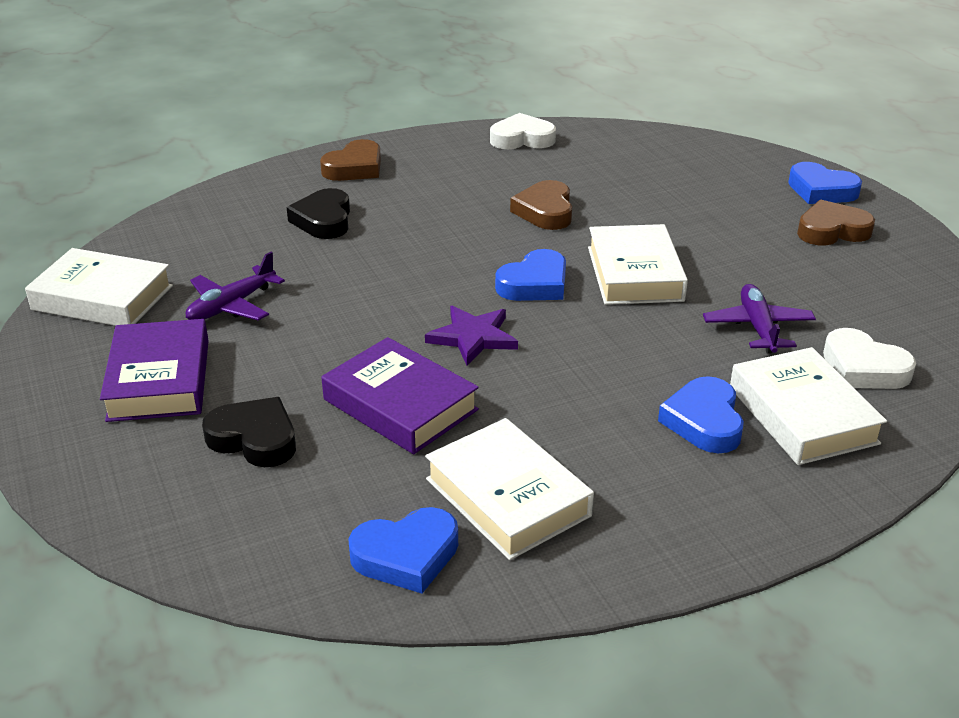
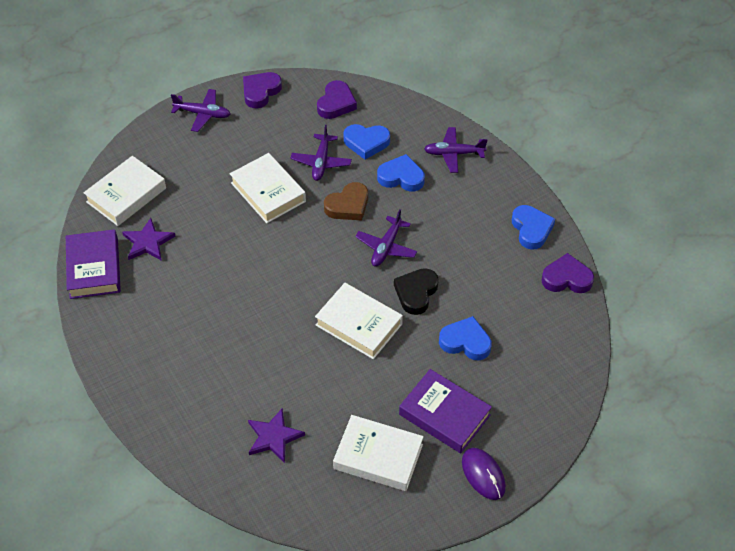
black heart: [202,397,296,467] [287,188,350,239] = 2 -> [394,268,439,315] = 1
brown heart: [320,139,381,181] [510,180,572,230] [797,200,875,246] = 3 -> [324,182,368,220] = 1
purple heart: none = 0 -> [243,72,282,108] [317,80,357,119] [541,253,594,293] = 3
purple mouse: none = 0 -> [462,448,506,500] = 1
purple plane: [186,252,285,321] [703,284,816,354] = 2 -> [171,89,230,132] [290,125,352,181] [355,209,417,267] [424,127,488,173] = 4
purple star: [425,305,518,366] = 1 -> [122,218,175,261] [248,409,305,463] = 2
white heart: [490,113,556,149] [823,328,916,389] = 2 -> none = 0

